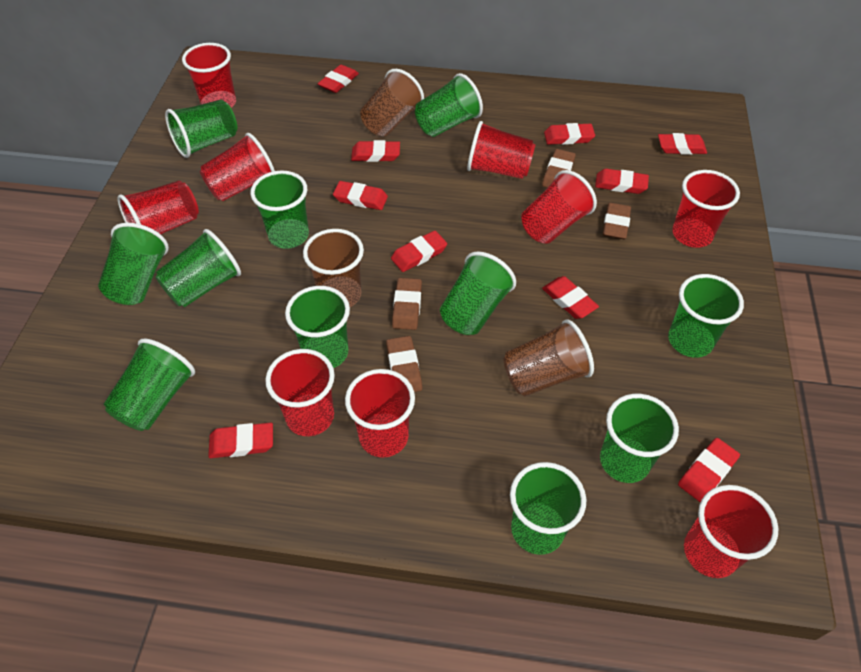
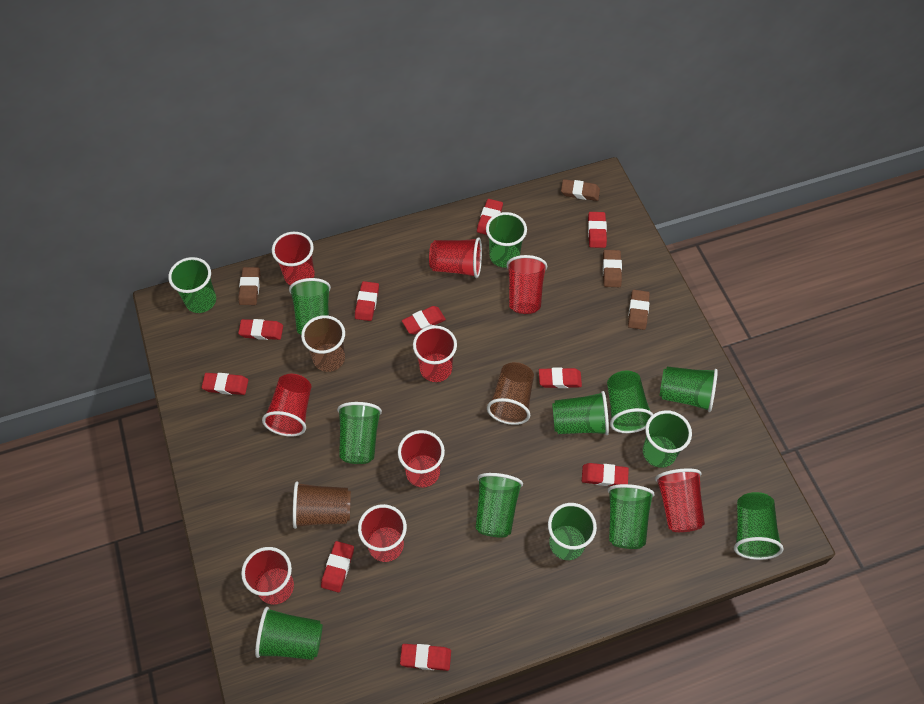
green cup: [98,223,169,305] [104,338,195,431] [156,229,241,307] [165,99,237,158] [251,171,309,249] [285,286,350,368] [415,73,483,137] [440,252,516,335] [510,462,586,555] [600,394,679,483] [668,274,744,358] = 11 -> [168,257,216,313] [255,607,323,660] [289,278,331,335] [337,402,382,464] [476,473,523,537] [486,212,527,268] [548,503,597,560] [552,391,609,435] [607,370,653,433] [608,484,655,549] [643,410,692,468] [659,367,718,412] [734,492,784,560] = 13

